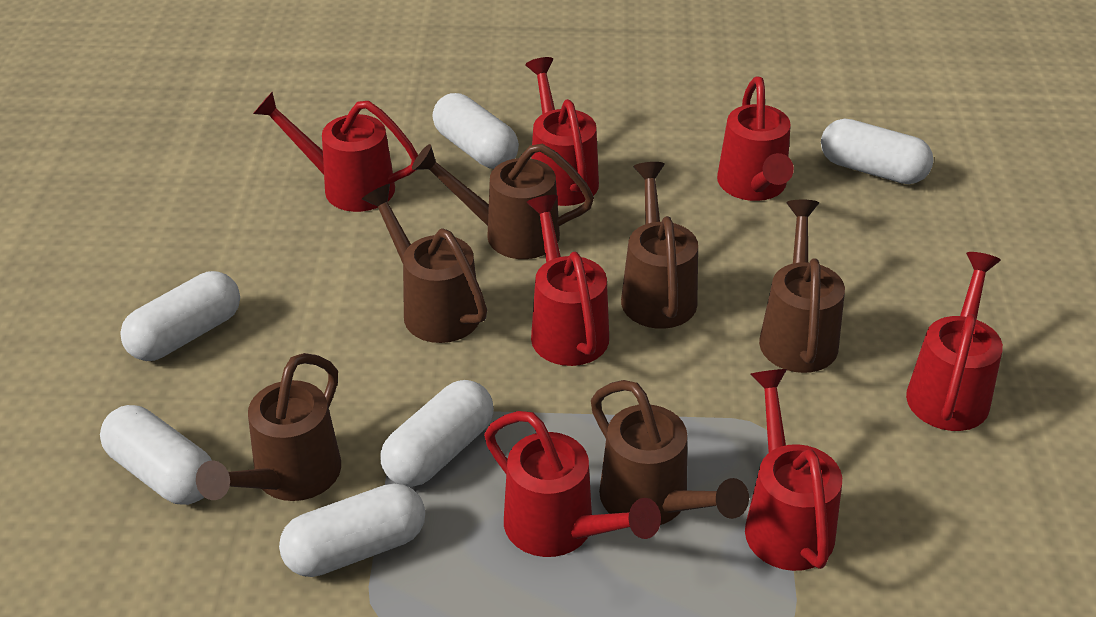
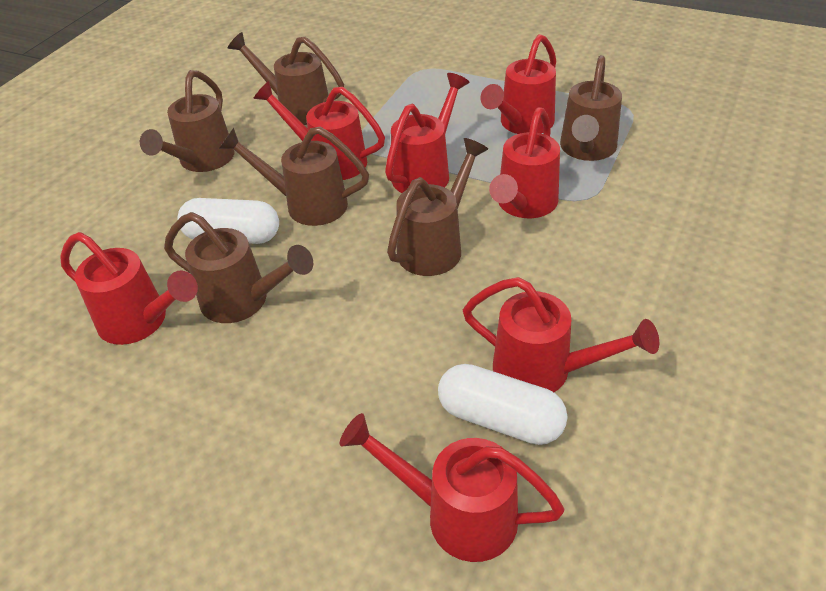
white capsule: [100,405,212,505] [120,271,240,361] [279,483,425,577] [380,380,494,487] [432,93,519,169] [821,119,934,184] = 6 -> [177,198,279,244] [438,364,567,445] = 2

